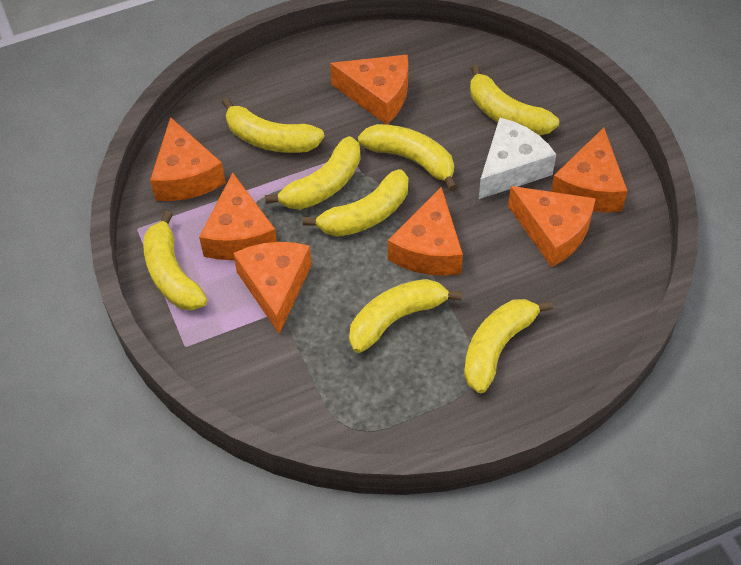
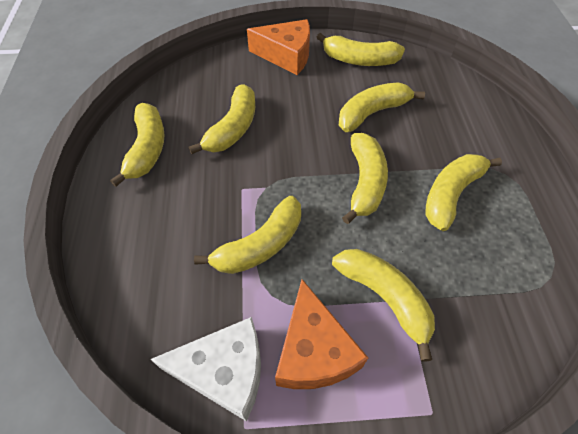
orange cheese: [150,117,226,201] [199,173,277,260] [233,242,312,334] [330,54,408,124] [388,187,463,276] [508,186,596,267] [551,128,627,212] = 7 -> [247,19,310,75] [275,279,368,389] = 2

